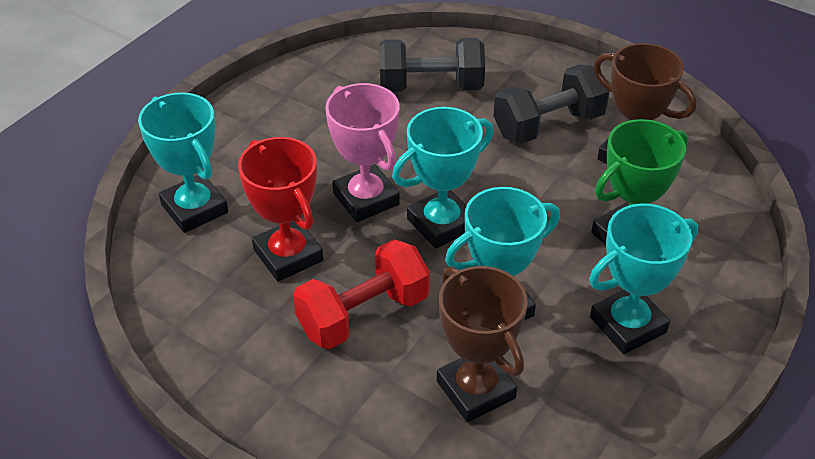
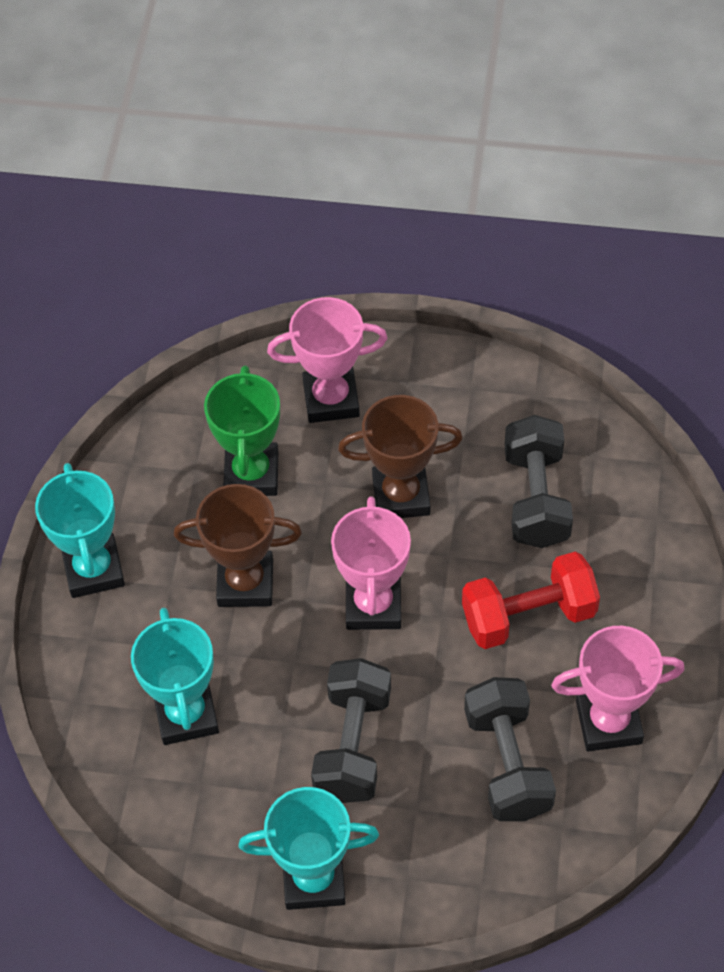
black dumbbell: [379,38,485,92] [494,64,610,144] = 2 -> [311,658,391,803] [464,677,556,821] [505,415,573,548] = 3
pink trophy: [325,83,400,222] = 1 -> [267,297,388,423] [331,497,411,630] [551,626,685,751] = 3
red trophy: [238,137,323,282] = 1 -> none = 0
turquoise trophy: [138,92,228,233] [392,107,494,249] [445,187,560,320] [589,203,698,354] = 4 -> [35,463,125,598] [131,608,219,745] [239,787,379,910] = 3

